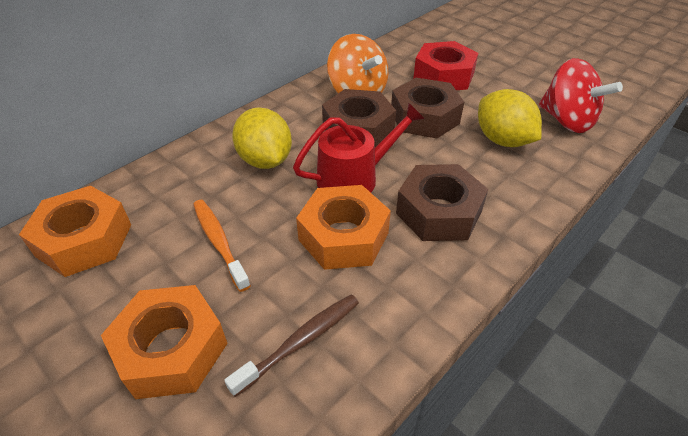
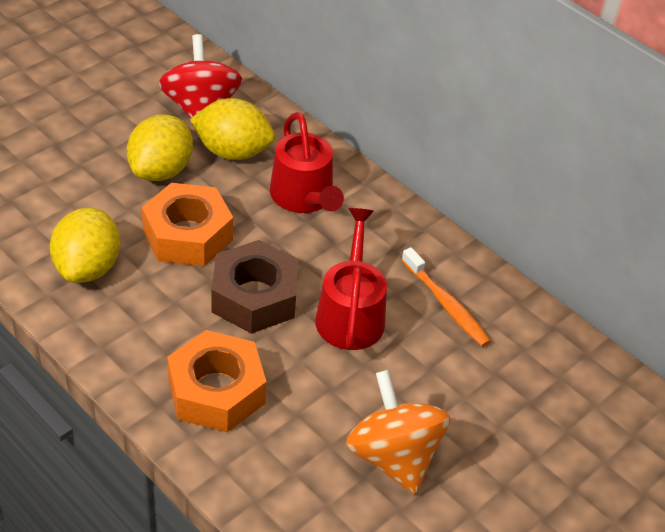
brown nut: [322,89,396,147] [391,78,464,138] [396,164,488,241] = 3 -> [212,240,299,334] = 1
brown toothbrush: [224,294,359,397] = 1 -> none = 0
orange nut: [19,186,131,277] [101,285,228,399] [296,185,391,270] = 3 -> [141,183,233,266] [167,330,267,432] = 2
red nut: [413,41,478,90] = 1 -> none = 0
red watering can: [293,103,425,192] = 1 -> [270,112,344,213] [315,208,387,350] = 2
yellow lemon: [232,107,292,169] [478,89,542,147] = 2 -> [50,208,120,283] [127,114,193,181] [190,98,275,160] = 3

